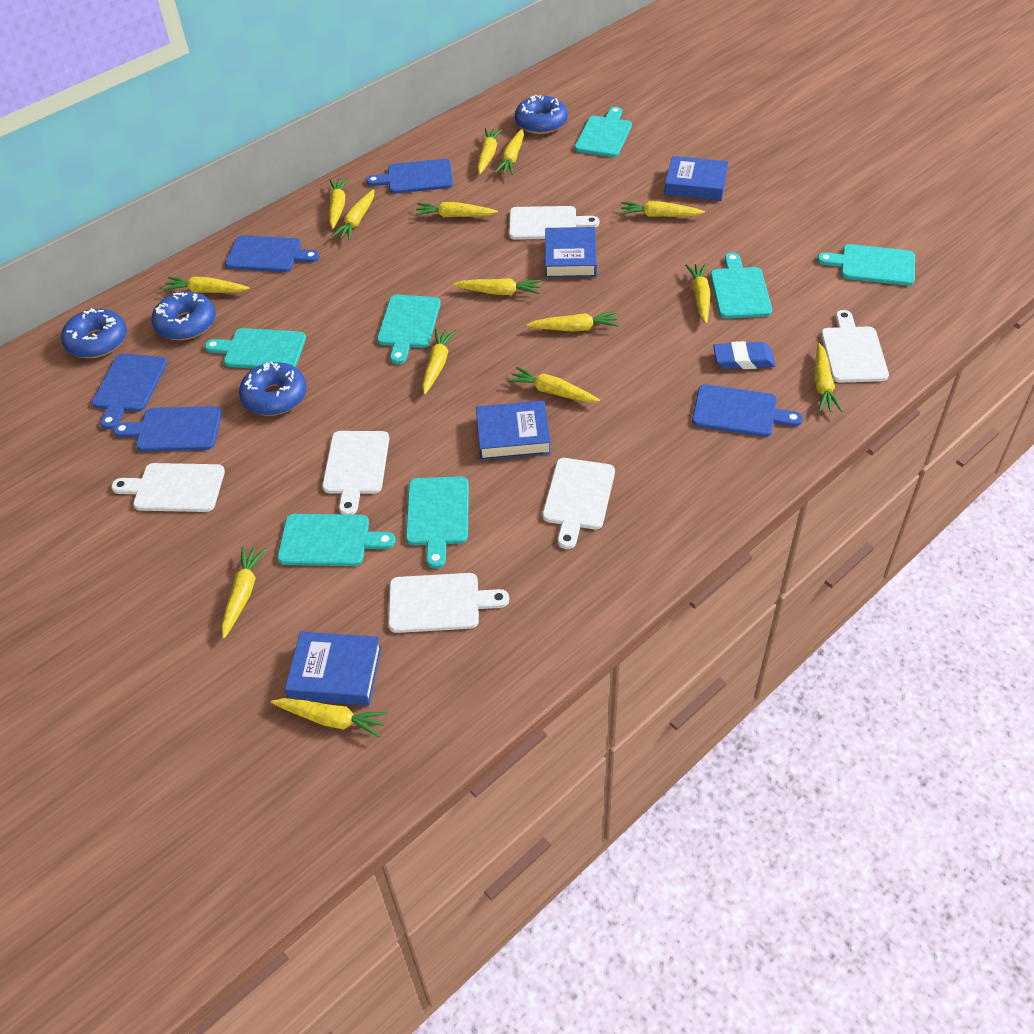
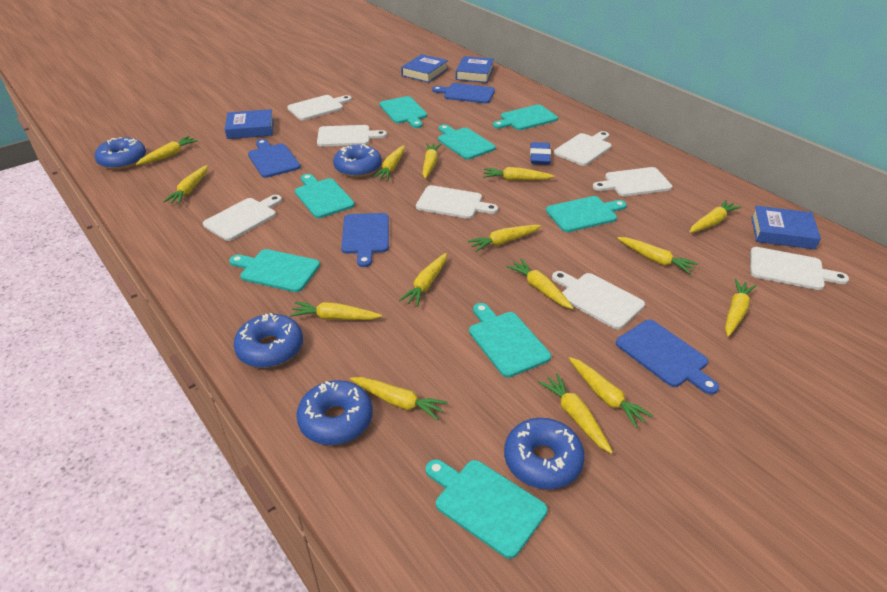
blue cutting board: [92,354,167,429] [113,406,222,452] [225,235,320,272] [366,159,453,194] [692,384,803,437] = 5 -> [248,139,301,178] [341,213,389,267] [432,83,495,103] [616,320,719,395] = 4
blue donut: [61,308,127,358] [152,292,216,340] [239,361,307,416] [515,95,568,134] = 4 -> [95,137,146,170] [233,313,303,368] [296,380,373,445] [333,144,382,177] [504,418,585,489] = 5
turquoise cutting board: [205,328,306,369] [277,514,396,566] [377,295,441,364] [406,476,469,569] [575,107,632,157] [710,253,772,319] [817,244,915,286] = 7 -> [229,249,320,292] [295,174,355,218] [379,96,427,128] [426,459,548,559] [438,125,496,160] [469,303,551,378] [493,105,558,130] [546,196,627,232] = 8
white cutting board: [111,463,225,512] [322,431,389,515] [388,573,509,633] [509,206,600,240] [542,458,615,549] [821,310,889,383] = 6 -> [203,195,282,241] [287,95,352,120] [317,125,387,147] [416,185,498,219] [552,271,645,329] [554,131,612,166] [593,167,672,196] [750,247,849,290] = 8

